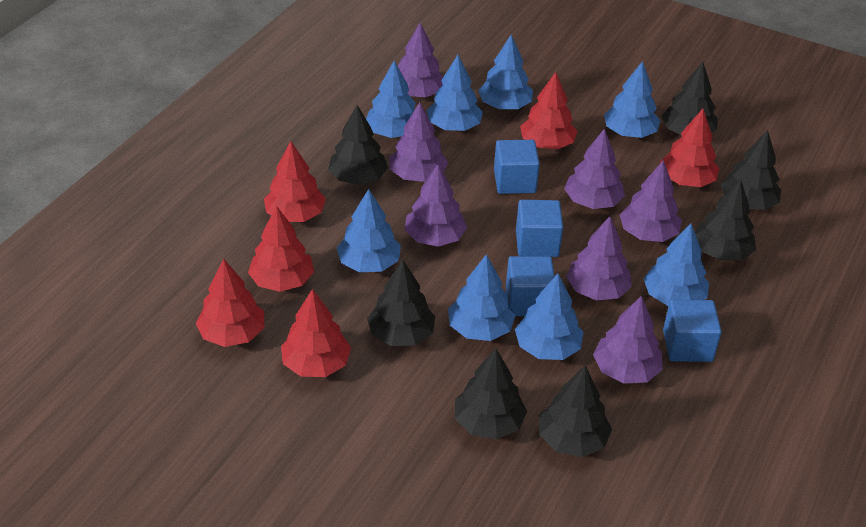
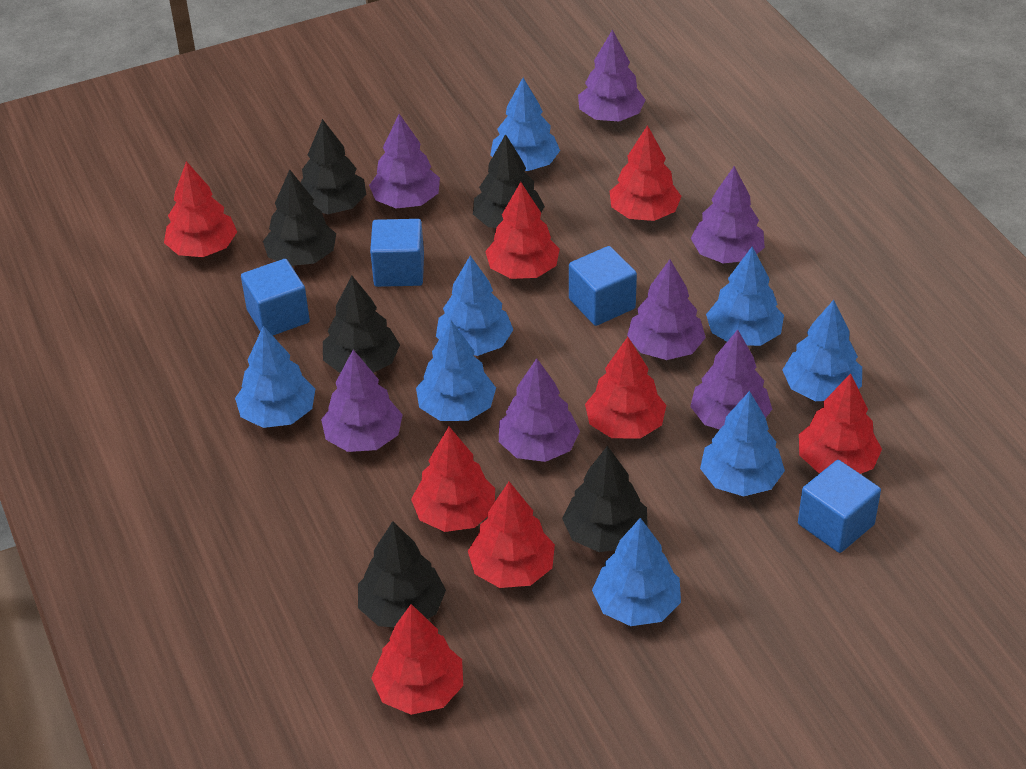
black tree: [328,105,388,185] [367,260,435,346] [455,348,527,439] [539,365,612,457] [661,62,717,135] [695,179,756,261] [720,130,781,210] = 7 -> [263,170,336,266] [300,119,367,214] [323,276,400,373] [358,521,446,627] [473,134,545,228] [562,446,648,552] = 6
red tree: [196,258,264,347] [248,206,314,292] [264,141,326,222] [281,289,351,377] [520,72,577,149] [660,109,719,187] = 6 -> [164,161,237,257] [371,604,463,715] [411,427,495,532] [468,482,555,588] [485,182,560,279] [585,337,666,439] [610,125,682,221] [799,373,882,474] = 8

